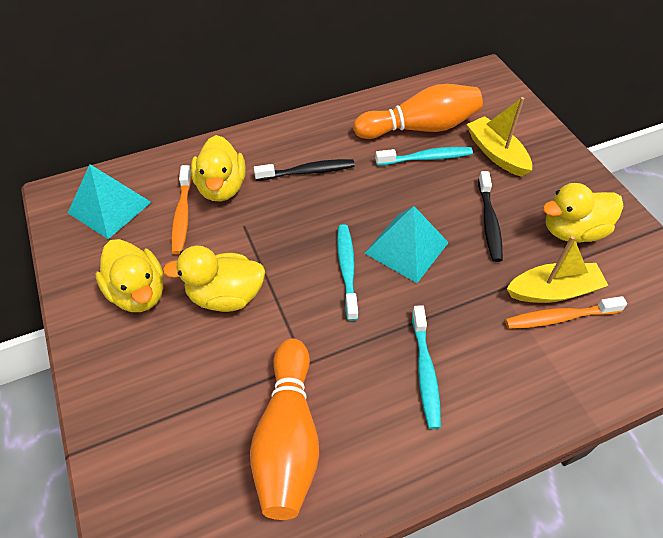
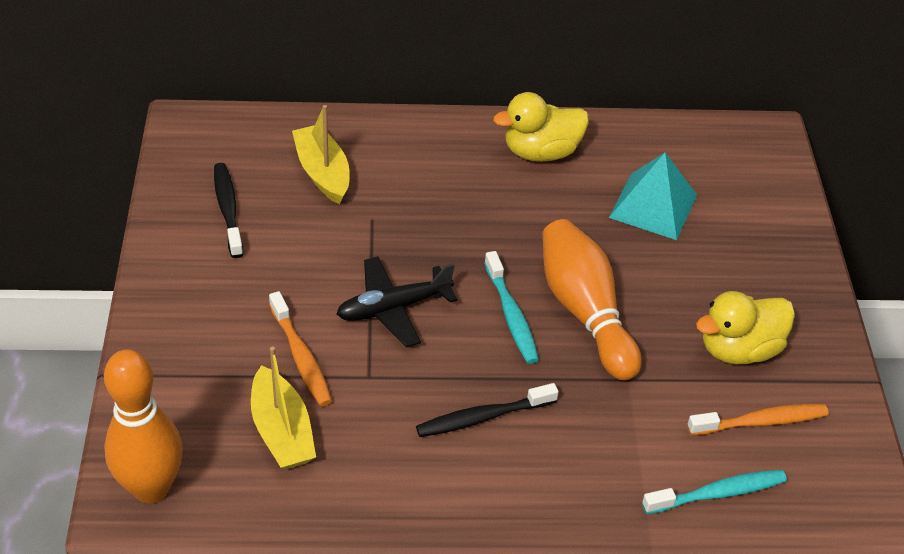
black plane: none = 0 -> [337,256,458,347] = 1
turquoise pyramid: [68,164,151,239] [364,206,449,283] = 2 -> [609,153,697,240] = 1
turquoise toothbrush: [337,224,358,321] [375,147,473,166] [412,305,441,429] = 3 -> [484,251,539,364] [642,470,787,514] = 2
yellow duck: [95,239,163,312] [162,246,265,312] [191,135,246,202] [543,183,623,243] = 4 -> [493,92,589,162] [696,291,795,364] = 2

